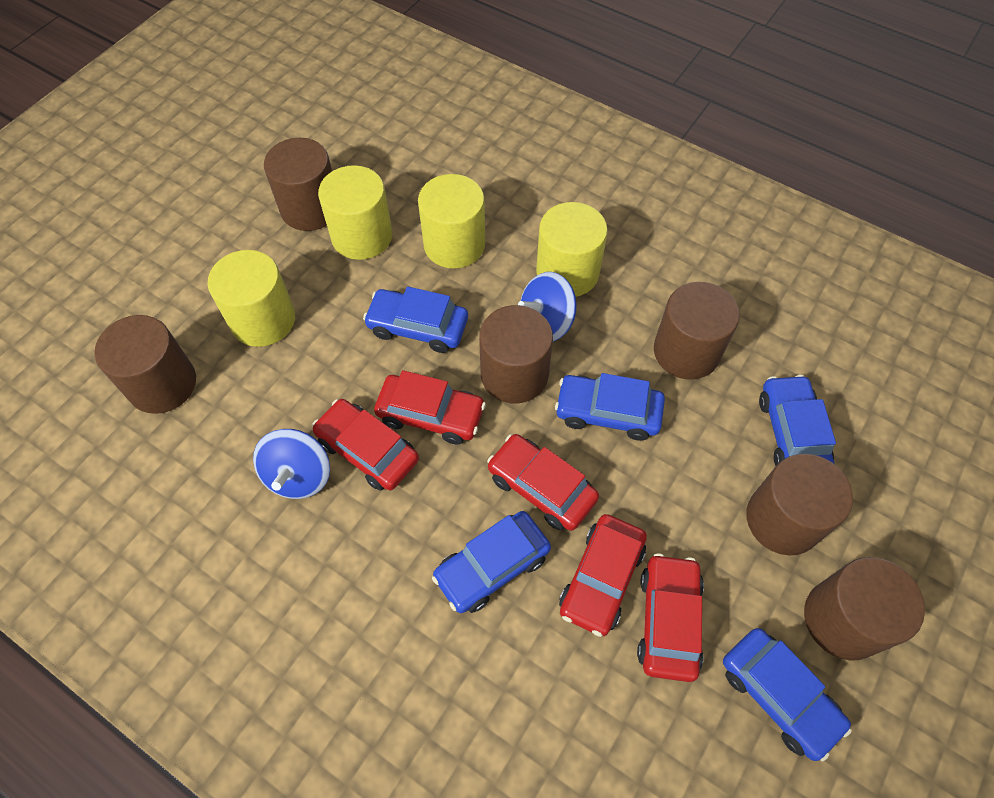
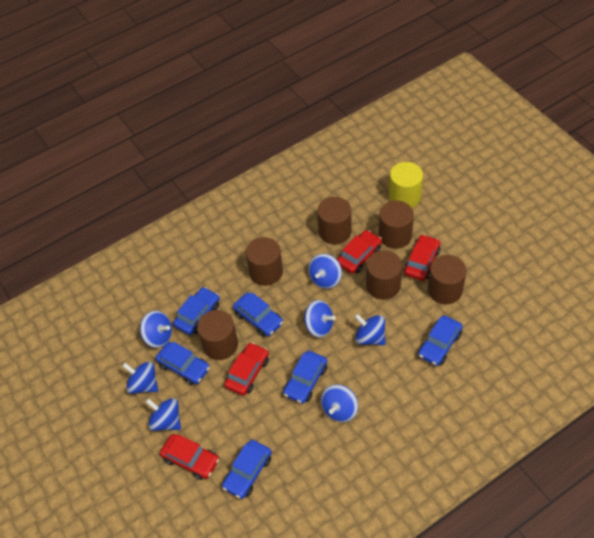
blue car: [363,287,468,353] [432,511,551,613] [555,373,665,441] [723,628,851,761] [759,375,836,466] = 5 -> [156,341,210,385] [173,287,220,335] [222,440,272,499] [233,292,283,337] [283,351,327,404] [418,315,463,366] = 6
blue spinning top: [253,429,330,499] [518,272,577,342] = 2 -> [122,361,158,394] [140,311,172,348] [146,398,181,431] [304,300,335,338] [308,254,342,289] [321,384,358,422] [354,314,386,345] = 7
red car: [312,399,419,491] [374,370,486,445] [487,434,599,531] [559,514,647,637] [637,553,704,682] = 5 -> [160,434,219,480] [224,342,269,396] [337,230,382,274] [404,234,440,281] = 4
yellow cylinder: [208,250,295,347] [318,165,392,260] [418,174,485,269] [536,202,608,297] = 4 -> [389,162,423,208] = 1

